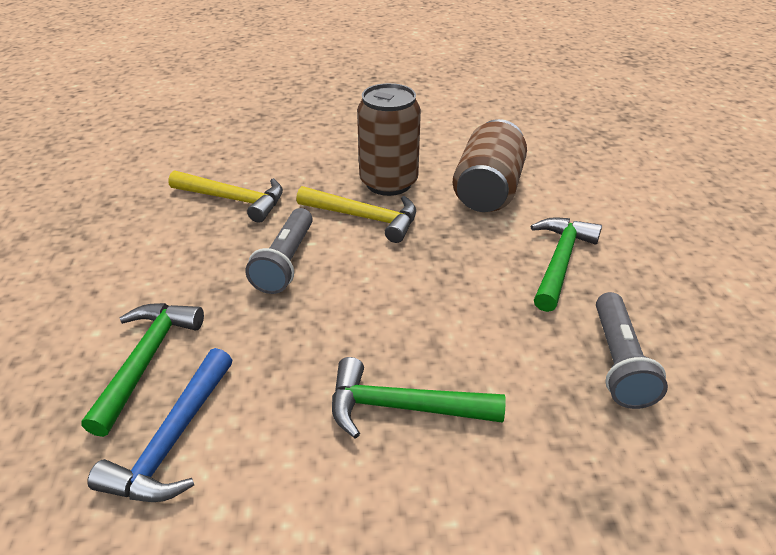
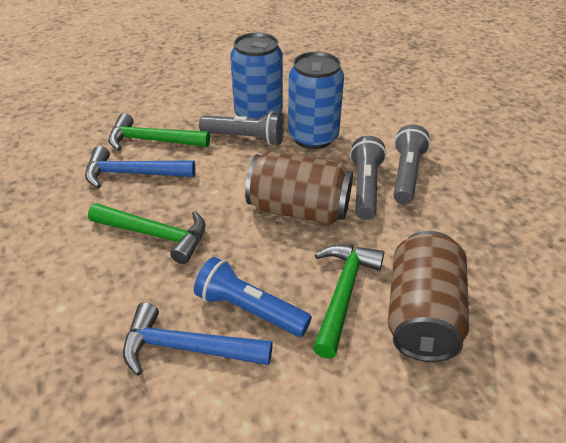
blue can: none = 0 -> [230,33,283,118] [288,52,344,149] = 2
blue flashlight: none = 0 -> [194,257,312,337] = 1
blue hammer: [87,348,232,502] = 1 -> [85,146,195,188] [123,303,273,376] = 2
grey flashlight: [245,208,313,294] [596,292,668,409] = 2 -> [199,111,284,145] [350,136,386,220] [393,124,430,204] = 3
yellow hammer: [168,171,283,223] [296,186,416,243] = 2 -> none = 0

